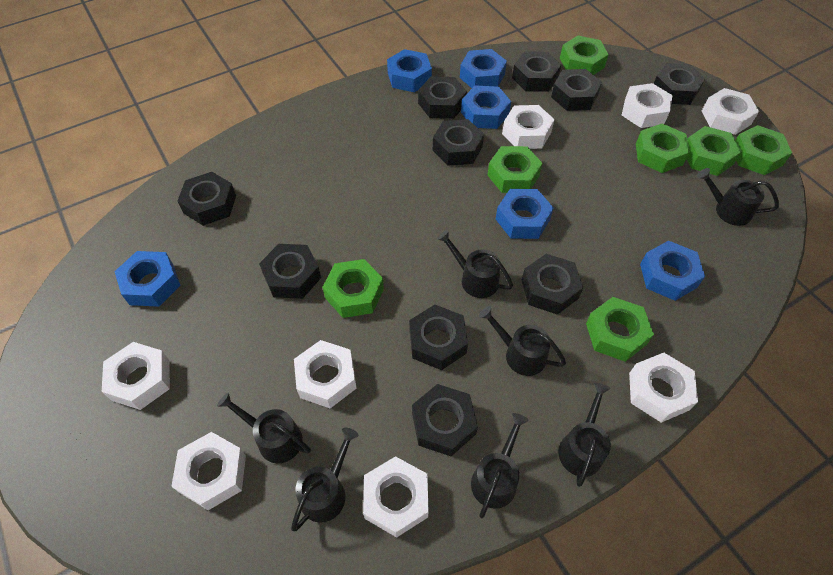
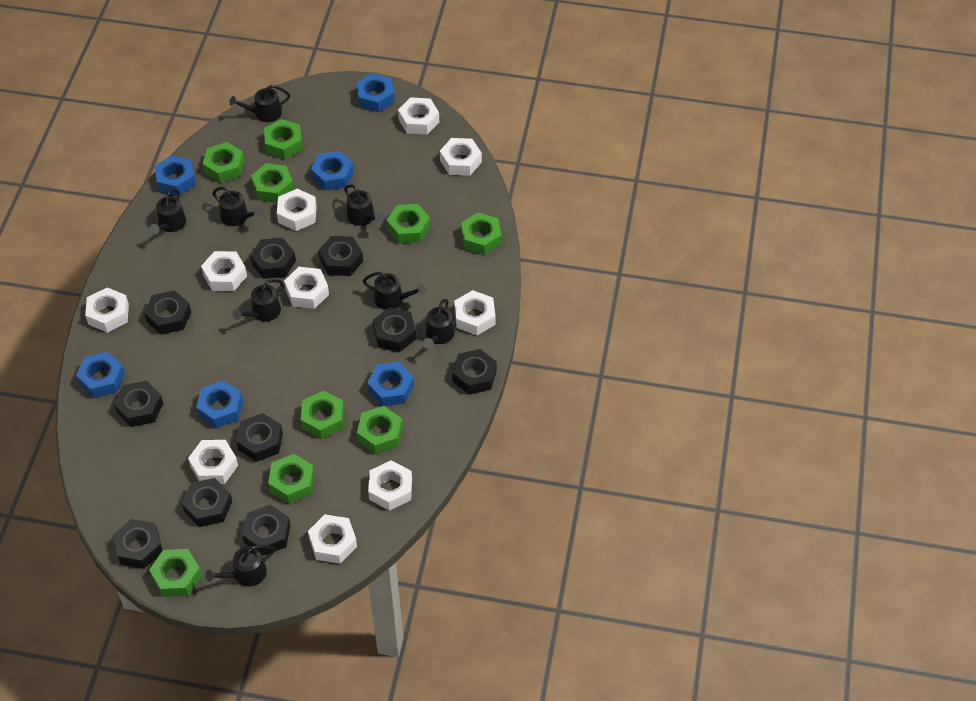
black watering can: [217,392,311,463] [291,428,359,531] [437,230,513,298] [471,413,529,518] [479,306,566,376] [558,382,611,487] [697,168,779,226] = 7 -> [150,189,186,234] [205,545,275,586] [212,187,262,226] [230,85,290,122] [233,279,283,321] [344,184,384,226] [363,272,426,310] [423,299,455,349] = 8
green nut: [322,259,384,318] [487,146,543,193] [560,35,609,75] [586,297,654,362] [636,123,690,173] [687,126,742,176] [736,125,792,175] = 7 -> [149,549,202,597] [203,142,245,183] [251,163,294,203] [264,119,303,159] [268,454,315,504] [301,391,344,439] [357,406,402,454] [387,204,430,243] [461,212,502,255] = 9
white nut: [102,342,170,410] [171,432,246,510] [294,340,357,408] [363,456,429,538] [502,105,555,149] [622,83,673,128] [629,353,698,423] [702,88,759,135] = 8 -> [85,287,129,333] [188,440,238,484] [201,251,247,291] [277,189,317,231] [284,267,329,309] [308,514,357,564] [368,460,412,511] [398,97,439,135] [440,138,482,176] [454,290,495,335] = 10

